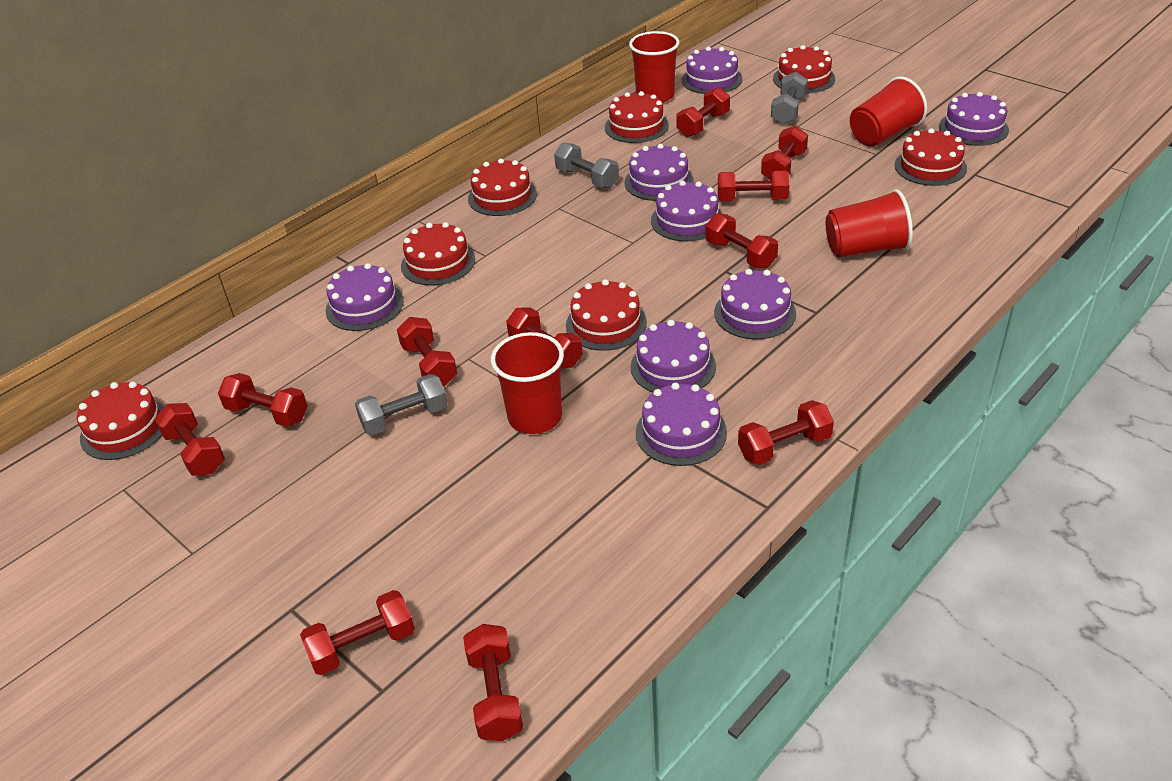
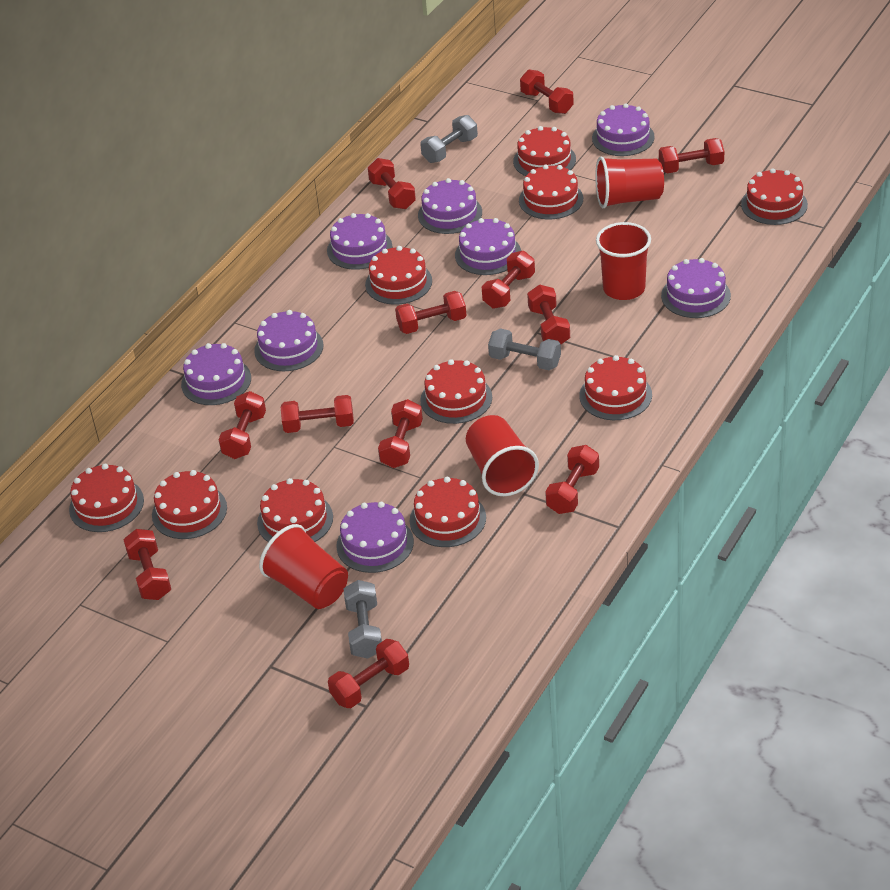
red cake: [77,381,165,460] [401,222,475,285] [468,158,537,216] [566,279,647,351] [605,91,669,143] [773,45,835,94] [895,128,967,186] = 7 -> [69,464,144,532] [152,470,227,539] [257,478,333,542] [365,246,432,305] [410,477,486,547] [420,359,492,424] [513,126,576,176] [519,164,583,219] [579,355,652,420] [741,168,808,225] = 10
red dumbbell: [154,403,225,476] [218,373,308,427] [300,590,415,675] [397,317,457,386] [463,624,523,741] [506,307,583,369] [677,87,730,137] [706,213,778,269] [718,171,789,201] [738,400,834,465] [761,126,808,180] = 11 -> [123,529,171,600] [218,391,266,459] [281,395,354,433] [328,639,409,708] [368,158,416,209] [378,399,423,468] [395,291,466,334] [482,251,535,309] [520,70,574,114] [527,285,570,344] [545,445,599,514] [659,138,724,173] = 12

